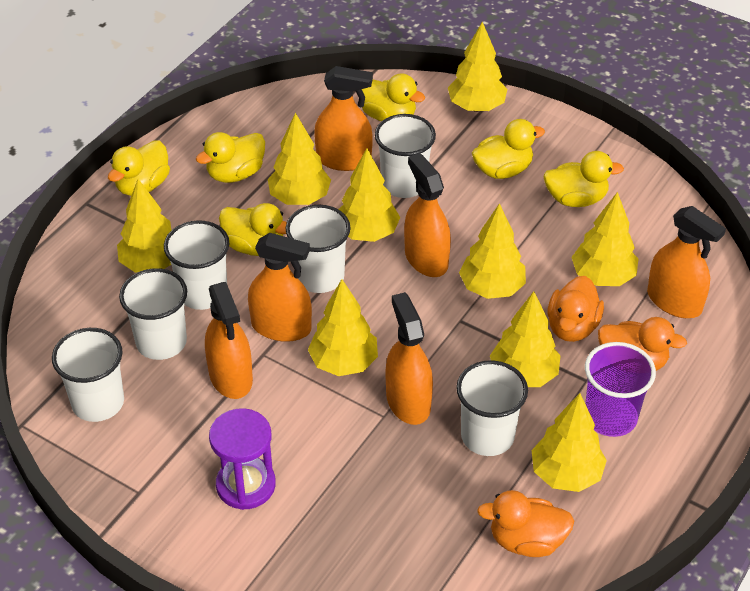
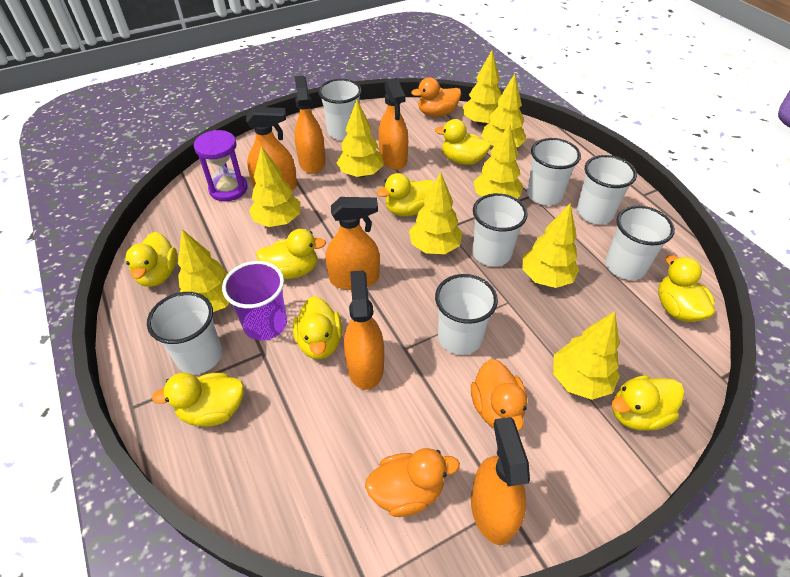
white cup: [52,328,124,422] [119,268,187,360] [164,220,230,310] [286,205,350,293] [375,114,436,198] [456,360,528,456] = 6 -> [147,292,222,374] [318,79,362,140] [435,274,498,355] [472,193,528,267] [527,138,581,205] [577,155,637,224] [605,206,675,280] = 7
yellow duck: [108,140,170,196] [196,132,265,183] [219,203,287,256] [362,73,425,121] [472,119,545,179] [543,151,624,207] = 6 -> [125,232,177,287] [152,373,244,427] [256,229,326,279] [293,296,342,359] [377,173,434,216] [435,119,491,165] [612,375,684,431] [658,255,715,322] = 8

